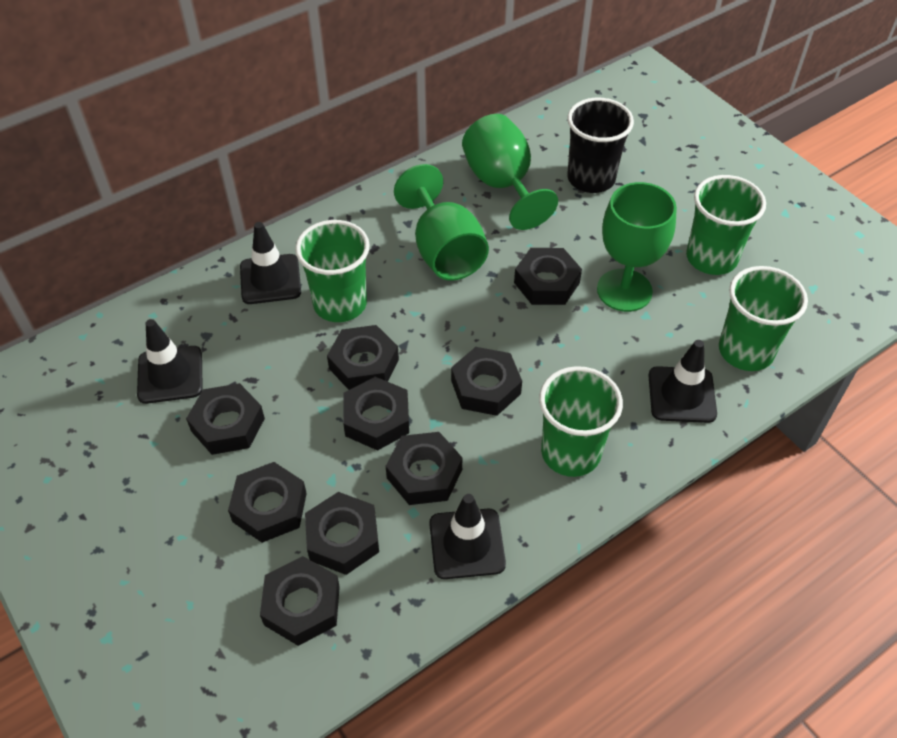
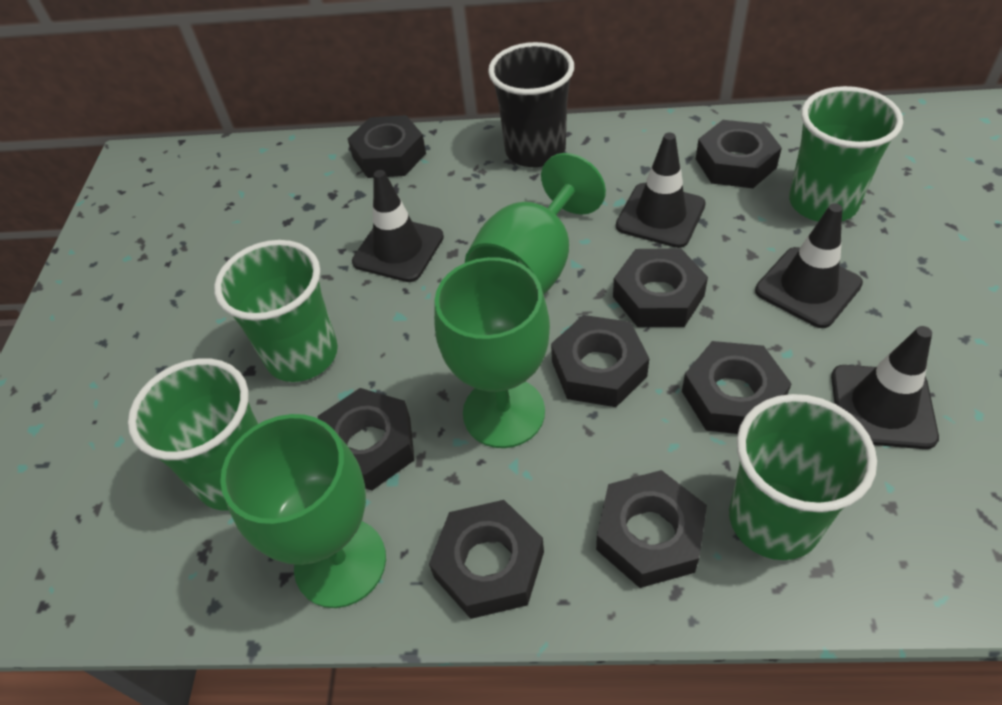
black nut: [186,383,265,455] [228,462,307,543] [260,556,340,646] [305,492,379,575] [327,325,399,390] [343,377,409,451] [386,432,462,505] [451,347,522,416] [514,248,582,305] = 9 -> [318,388,414,490] [348,115,426,178] [429,500,544,619] [551,315,649,407] [596,470,707,588] [613,248,708,327] [682,341,792,434] [696,120,782,188] = 8

